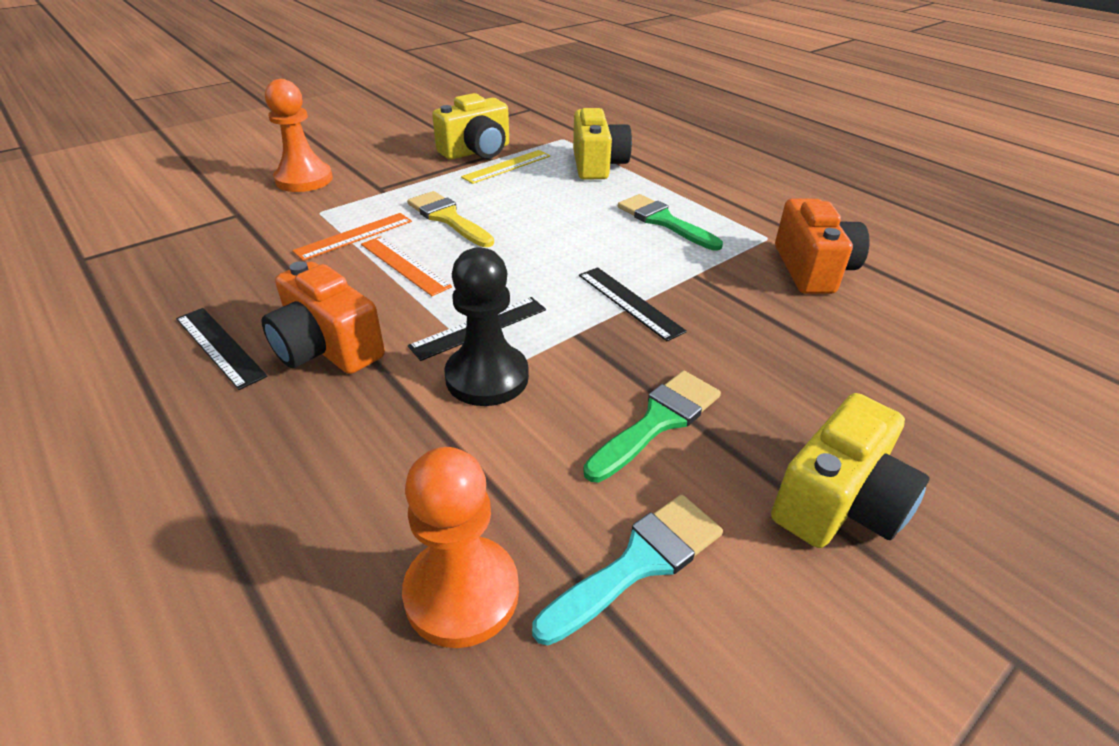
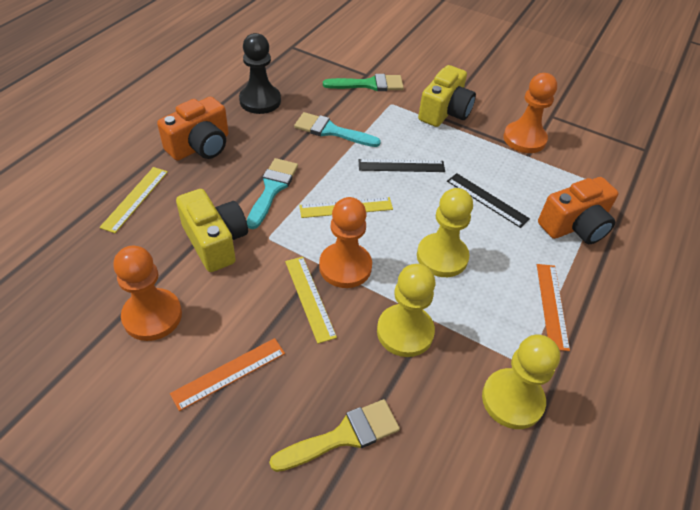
black ruler: [176,308,268,390] [408,297,546,361] [579,267,687,341] = 3 -> [359,159,445,172] [447,173,530,228] = 2
green brush: [583,371,721,483] [618,194,723,250] = 2 -> [323,74,404,91] = 1
orange pawn: [265,79,333,192] [402,447,519,648] = 2 -> [113,246,182,341] [319,197,372,288] [504,73,557,153] = 3
turquoise brush: [532,495,723,645] = 1 -> [247,158,298,229] [294,112,381,147] = 2
yellow camera: [432,93,509,160] [573,108,632,179] [771,393,930,548] = 3 -> [176,189,248,272] [418,65,476,127] = 2
yellow pawn: none = 0 -> [377,264,435,357] [417,188,473,277] [482,335,560,429] = 3
yellow ruler: [461,150,550,184] = 1 -> [99,167,168,233] [285,257,337,344] [299,197,393,218] = 3

